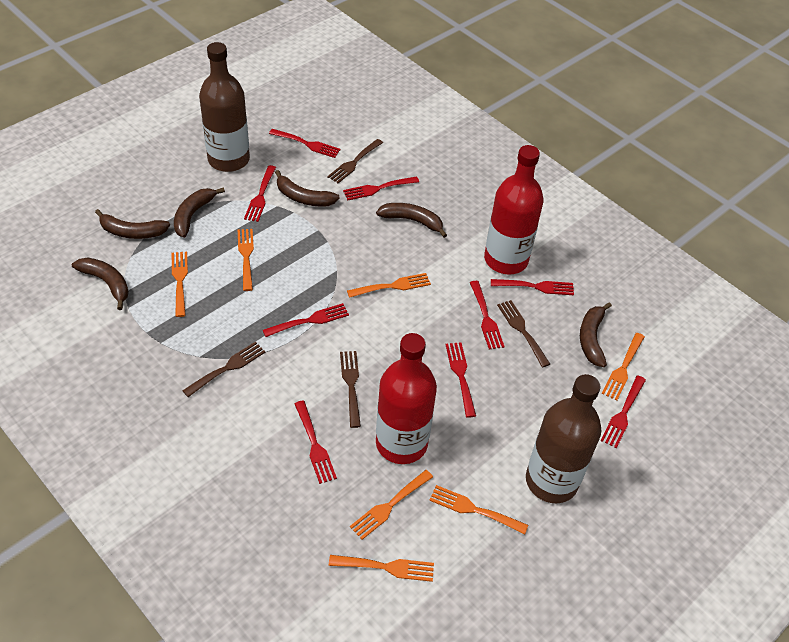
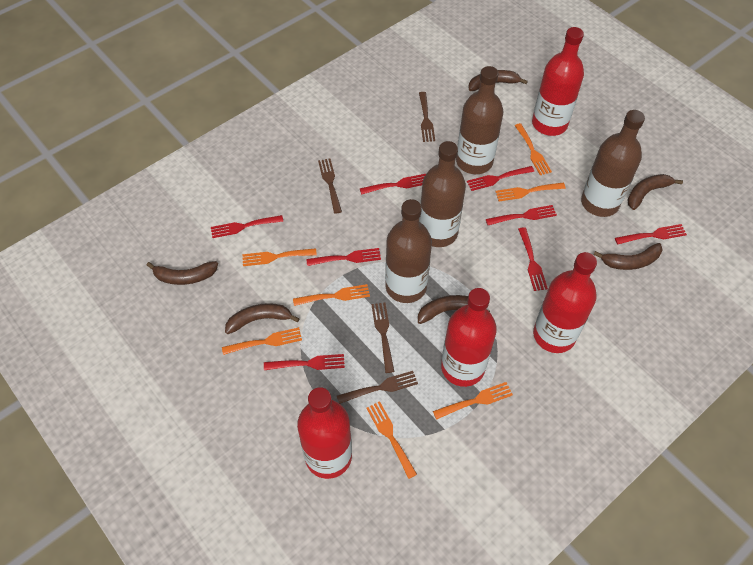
brown bottle: [199,42,250,172] [526,374,601,503] = 2 -> [385,199,432,303] [419,141,466,247] [456,66,503,174] [581,110,645,217] = 4
red bottle: [376,333,437,464] [484,145,543,274] = 2 -> [297,387,352,479] [441,288,497,387] [532,27,584,136] [533,252,597,353] = 4
red fork: [244,165,276,222] [263,303,349,337] [269,129,341,158] [294,400,337,484] [343,176,419,200] [445,342,476,418] [470,281,505,350] [491,279,574,295] [600,375,646,448] = 9 -> [211,215,283,238] [264,354,345,370] [306,248,381,266] [360,174,426,195] [467,166,534,191] [486,205,557,225] [518,227,548,291] [615,224,687,244] = 8

